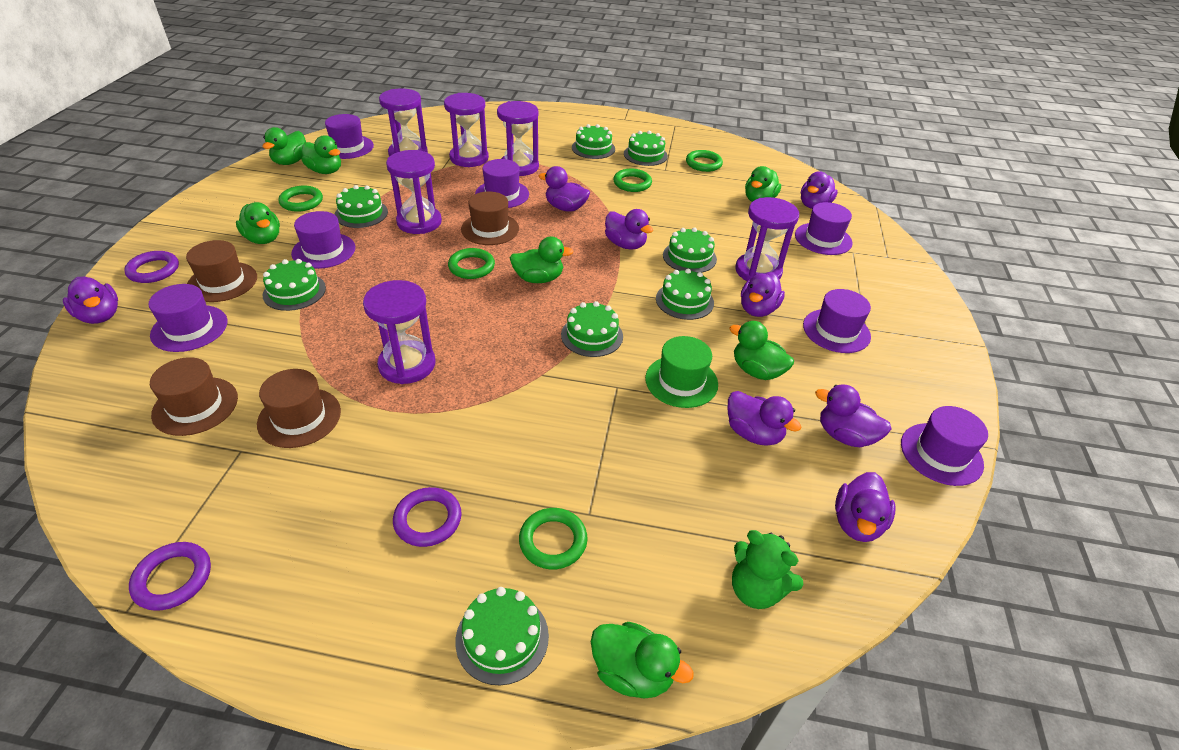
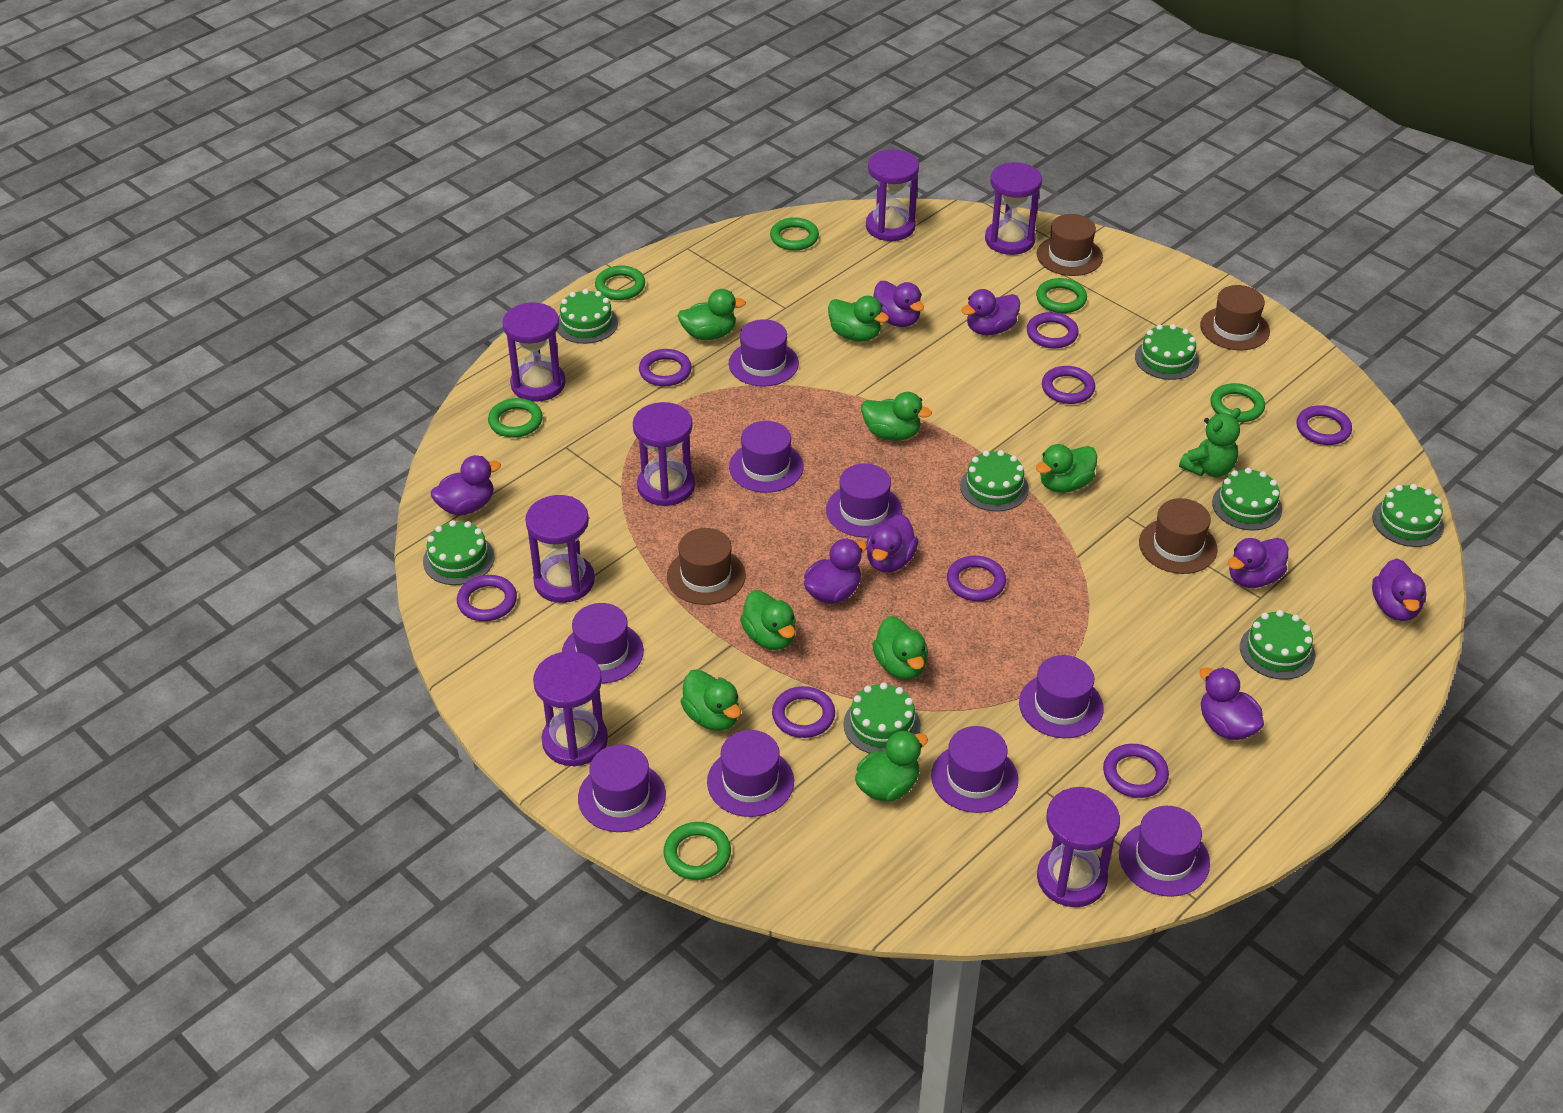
green duck: [236,202,280,244] [262,127,306,165] [302,135,341,174] [510,237,574,283] [591,622,694,699] [729,321,794,380] [745,166,781,202] = 7 -> [678,289,746,340] [680,669,741,731] [740,590,796,650] [828,296,889,342] [855,730,928,802] [861,392,932,441] [872,616,928,680] [1036,444,1097,493] = 8
green hat: [645,336,718,408] = 1 -> none = 0
green ring: [278,185,323,212] [448,248,495,279] [519,508,588,570] [613,169,652,192] [686,150,723,172] = 5 -> [488,398,543,438] [595,266,645,300] [663,822,731,880] [770,217,819,251] [1036,278,1087,313] [1210,383,1265,422] = 6
purple hat: [148,284,227,352] [291,211,355,269] [325,114,374,159] [475,159,529,208] [795,202,853,255] [803,289,871,353] [901,406,988,486] = 7 -> [562,603,644,684] [578,744,666,832] [707,730,794,817] [729,319,799,386] [729,421,803,493] [826,463,902,537] [931,726,1018,813] [1019,655,1104,738] [1119,806,1210,897] = 9
purple hourglass: [363,280,435,384] [379,88,428,157] [386,150,442,234] [444,93,489,167] [497,101,539,176] [735,197,799,281] = 6 -> [502,302,566,402] [525,495,595,603] [533,651,608,766] [633,402,695,506] [866,149,919,241] [985,162,1042,255] [1037,787,1120,907] = 7
purple ring: [124,251,179,283] [129,542,211,611] [393,487,462,547] = 3 -> [457,575,517,621] [639,349,692,386] [772,686,835,738] [947,556,1006,601] [1027,312,1079,348] [1042,366,1095,404] [1103,744,1169,798] [1296,405,1352,445] = 8

